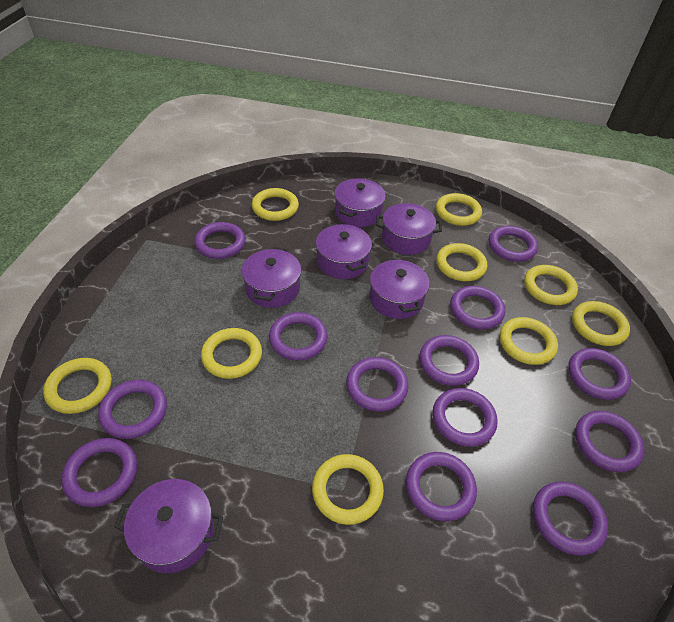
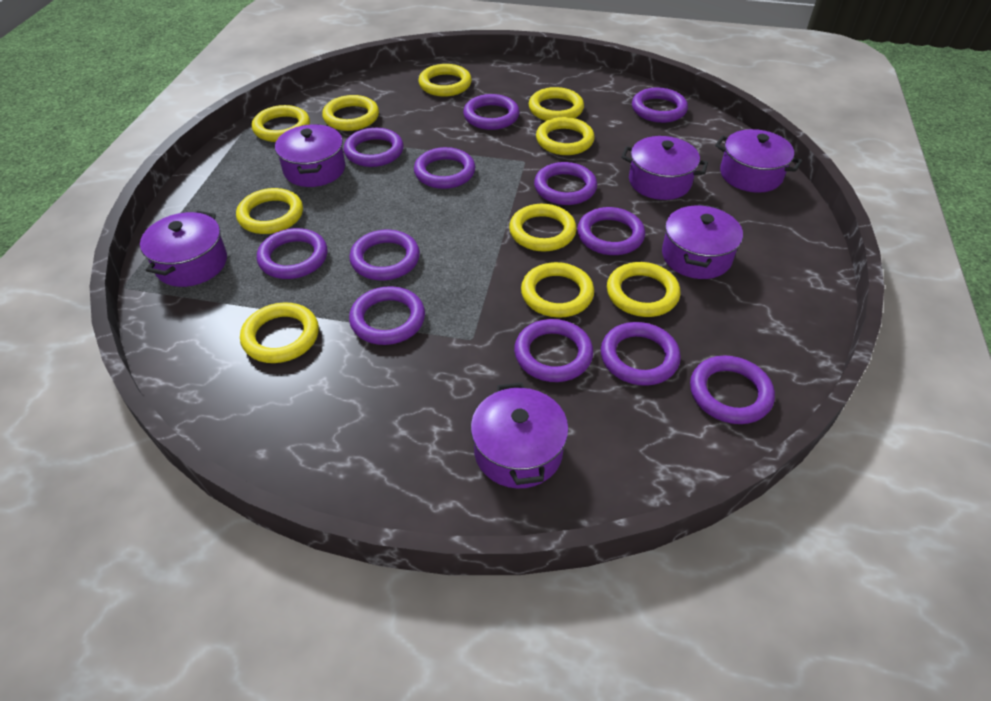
purple ring: [61,438,137,507] [98,380,167,439] [194,222,245,259] [269,312,327,361] [346,357,408,412] [406,452,477,521] [419,335,479,386] [433,388,497,447] [450,286,505,329] [489,226,538,262] [533,482,608,555] [568,348,631,400] [575,411,644,472] = 13 -> [257,228,327,279] [344,128,403,167] [349,230,420,281] [349,286,425,345] [414,147,475,189] [463,94,519,130] [514,319,593,382] [534,162,597,205] [577,207,645,255] [601,322,681,386] [632,88,688,123] [690,356,775,424] = 12
yellow ring: [43,358,112,414] [201,328,262,379] [252,188,299,221] [312,454,384,525] [436,193,482,226] [436,243,487,281] [500,317,558,365] [524,265,578,305] [572,301,630,346] = 9 -> [236,188,303,234] [240,302,319,363] [252,105,310,142] [322,95,379,131] [418,64,472,97] [509,204,576,252] [521,262,594,318] [529,87,584,121] [536,117,594,155] [607,262,680,317] = 10

